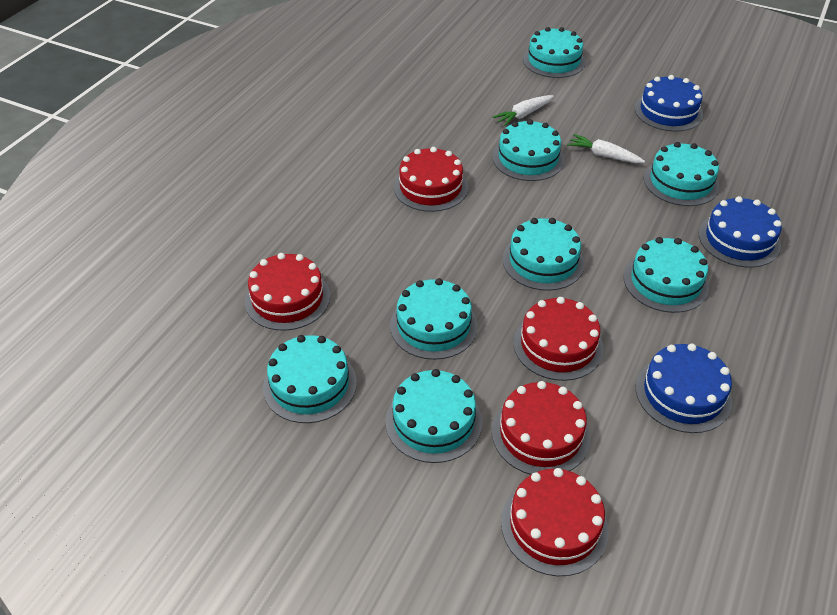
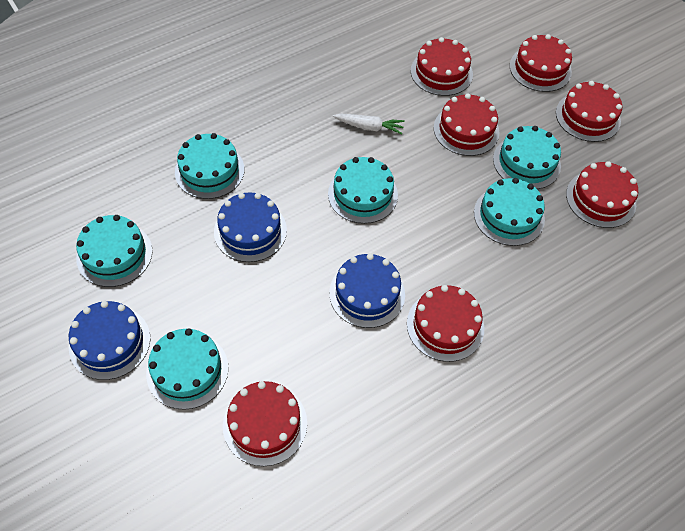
red cake: [245,253,330,331] [394,147,468,212] [492,381,590,475] [501,468,609,576] [513,297,604,381] = 5 -> [223,381,307,466] [407,285,484,362] [411,37,473,96] [434,93,500,156] [510,34,572,92] [556,81,622,142] [566,161,638,228] = 7
turquoise cake: [263,335,357,423] [385,369,482,463] [390,278,478,360] [492,119,565,181] [503,218,585,291] [523,27,586,78] [624,237,709,313] [644,142,719,206] = 8 -> [76,215,153,287] [146,328,229,410] [175,133,244,199] [328,157,398,224] [474,178,545,246] [493,126,561,189] = 6
white carrot: [493,95,554,126] [567,134,645,163] = 2 -> [333,114,405,135] = 1

